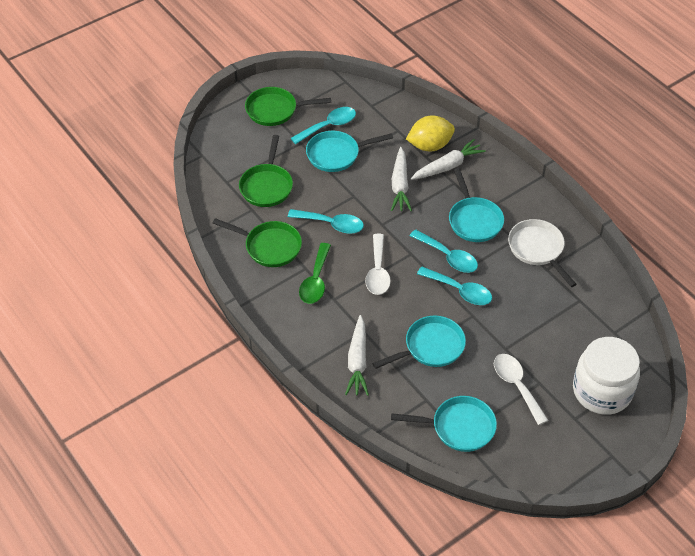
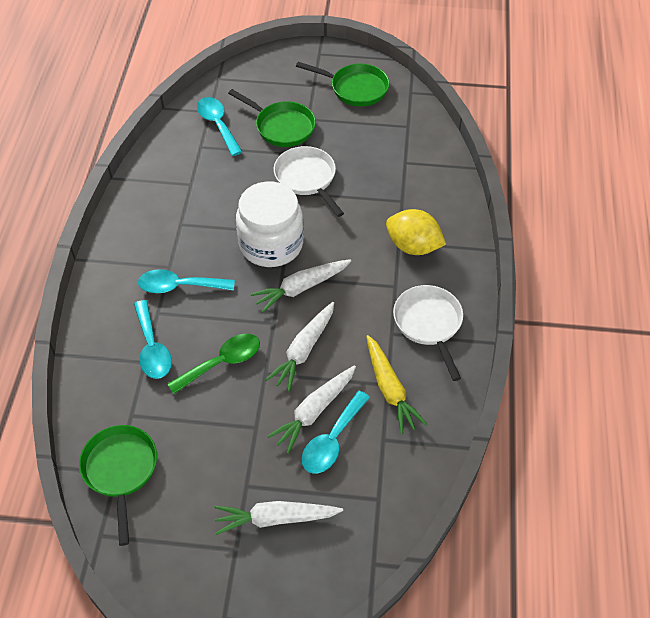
turquoise pan: [306,131,393,172] [372,316,466,369] [391,396,497,452] [449,168,504,242] = 4 -> none = 0
white carrot: [345,315,369,396] [391,147,412,211] [411,139,486,180] = 3 -> [214,501,343,535] [250,259,351,313] [265,302,334,392] [267,365,356,454] = 4
white pan: [508,219,577,287] = 1 -> [274,146,344,217] [393,285,463,381] = 2
white spoon: [365,234,391,295] [494,354,548,425] = 2 -> none = 0
yellow carrot: none = 0 -> [366,335,427,434] = 1

